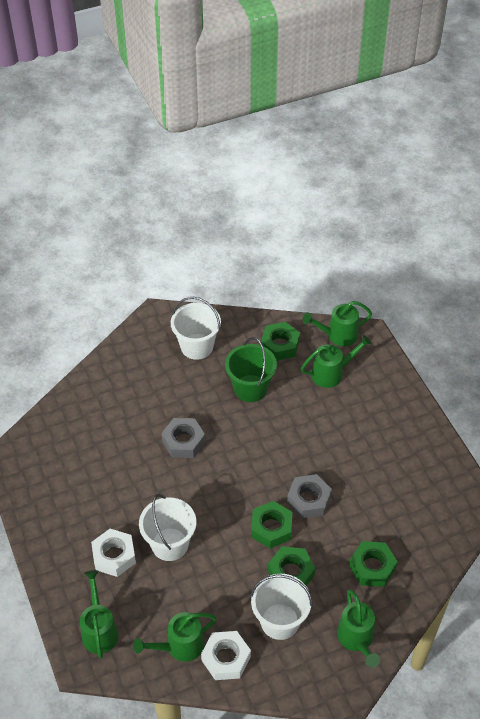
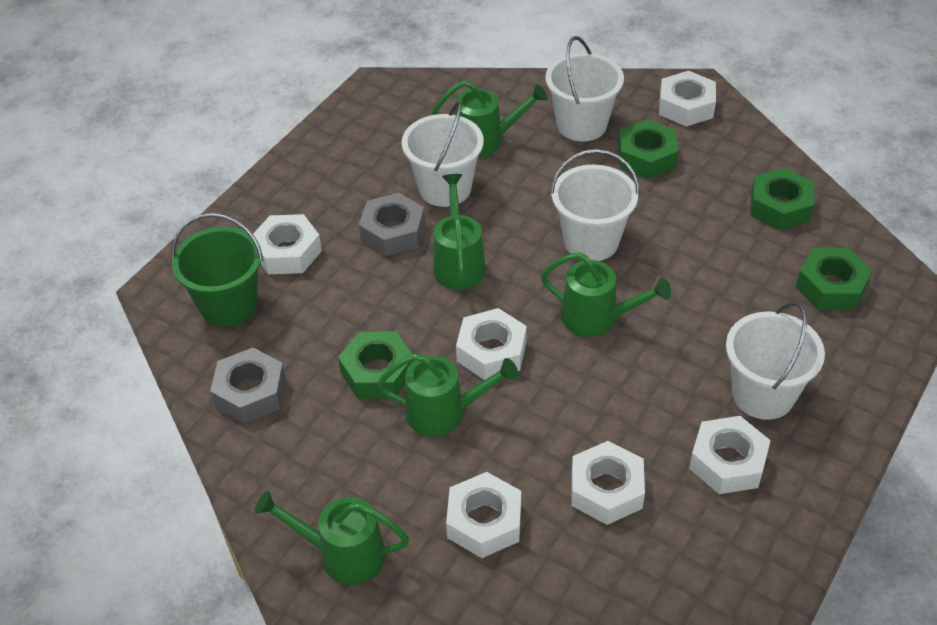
white bucket: [139,494,196,561] [171,297,221,360] [250,574,312,640] = 3 -> [402,101,484,207] [545,36,624,142] [550,149,640,261] [726,302,825,420] = 4
white nut: [91,529,136,577] [201,631,251,680] = 2 -> [253,214,322,274] [446,472,521,558] [456,308,527,380] [571,441,645,525] [659,71,716,126] [689,416,771,494] = 6

